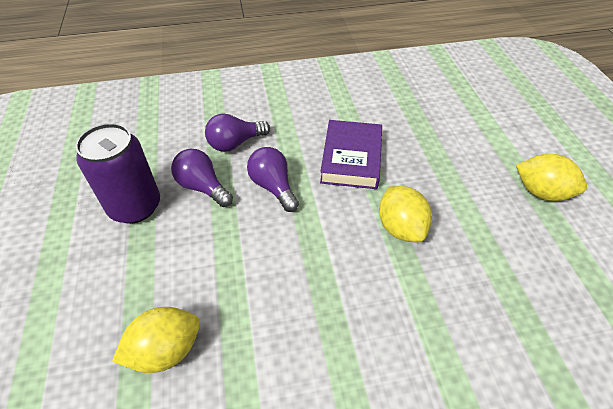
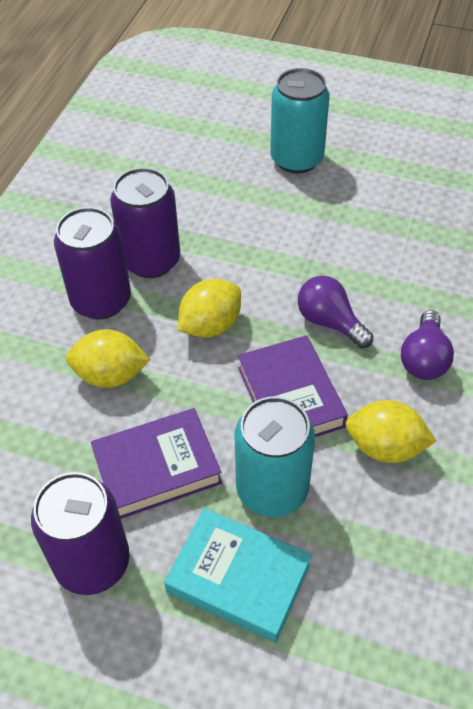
purple book: [320,120,382,189] = 1 -> [91,408,222,519] [238,335,348,437] = 2
purple can: [76,123,160,224] = 1 -> [31,472,130,595] [54,207,131,319] [110,167,180,278] = 3
purple light bulb: [171,149,233,207] [205,113,270,152] [247,147,299,212] = 3 -> [298,276,374,348] [401,310,454,380] = 2
turquoise book: none = 0 -> [164,508,312,643] = 1
turquoise can: none = 0 -> [234,396,315,517] [270,68,330,173] = 2

